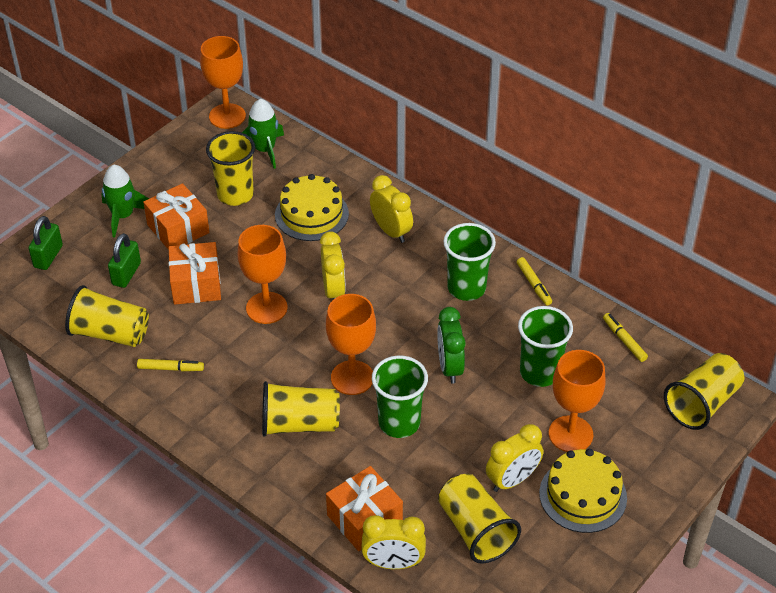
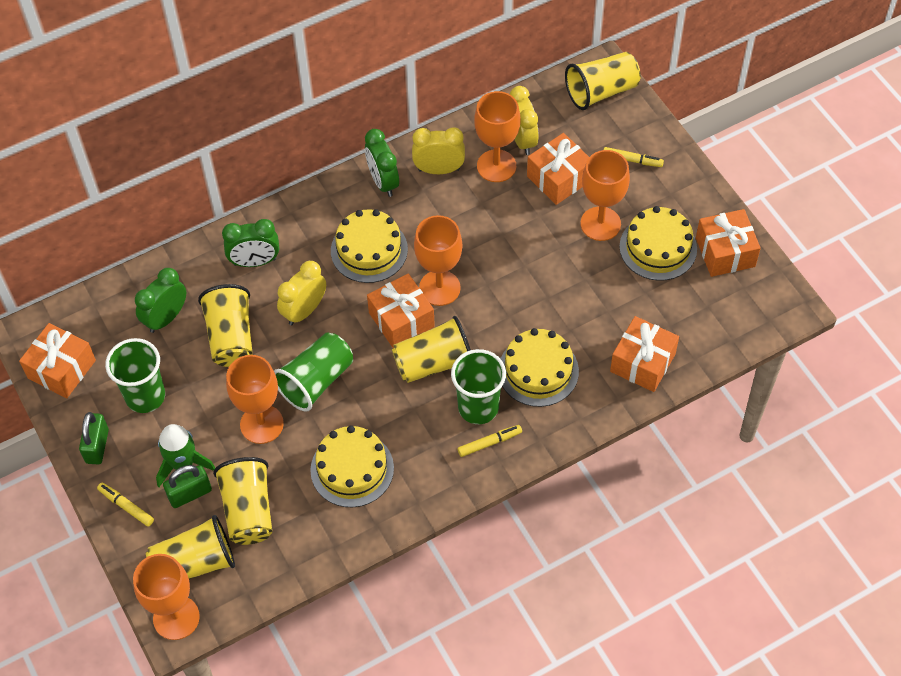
green clock: [437,307,466,384] = 1 -> [135,268,186,333] [222,219,279,267] [365,129,399,197] = 3
green rocket: [101,164,149,238] [242,98,284,169] = 2 -> [156,424,215,487] = 1
orange gift: [143,183,209,250] [169,242,221,305] [326,466,403,551] = 3 -> [19,323,96,398] [367,273,435,348] [527,133,589,205] [610,316,679,392] [696,209,761,277] = 5
orange goblet: [200,36,246,129] [238,225,288,324] [326,294,376,395] [549,350,606,452] = 4 -> [133,554,200,640] [226,355,284,444] [414,215,462,306] [474,91,521,182] [580,150,630,241] = 5
yellow cake: [275,174,349,241] [539,449,627,533] = 2 -> [310,426,394,507] [331,209,408,283] [500,328,579,407] [619,206,697,281] = 4
yellow clock: [320,232,346,300] [361,515,426,569] [370,175,413,243] [486,424,543,492] = 4 -> [277,261,326,325] [412,127,465,174] [510,86,539,155] = 3

